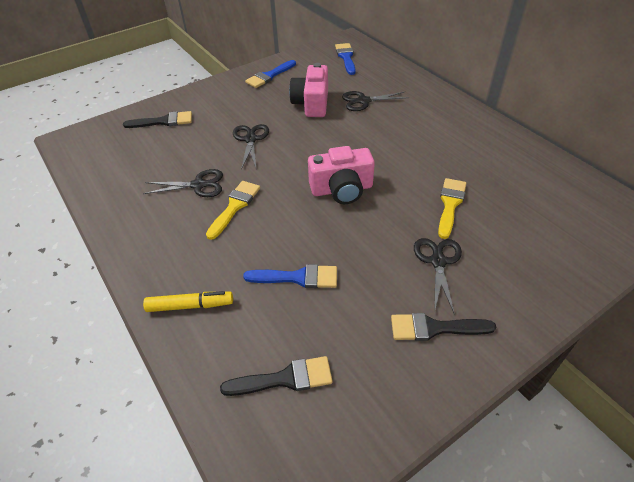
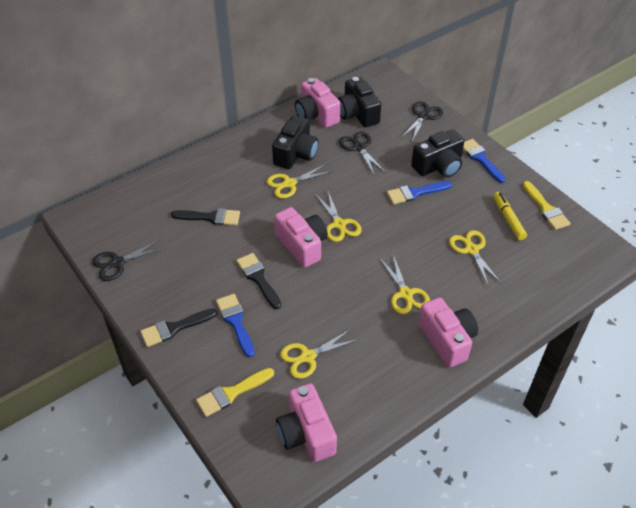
black camera: none = 0 -> [272,115,319,169] [337,77,381,127] [411,129,464,178] = 3
black scissors: [143,169,223,197] [233,124,269,170] [342,91,409,111] [414,238,462,315] = 4 -> [92,239,166,281] [339,132,385,176] [401,101,443,142] = 3
pink camera: [289,63,328,117] [308,146,375,204] = 2 -> [274,207,328,268] [276,383,337,462] [295,78,341,128] [418,298,478,368] = 4
yellow scissors: none = 0 -> [267,164,333,199] [280,329,359,379] [315,192,362,242] [380,255,430,314] [449,230,502,287] = 5

